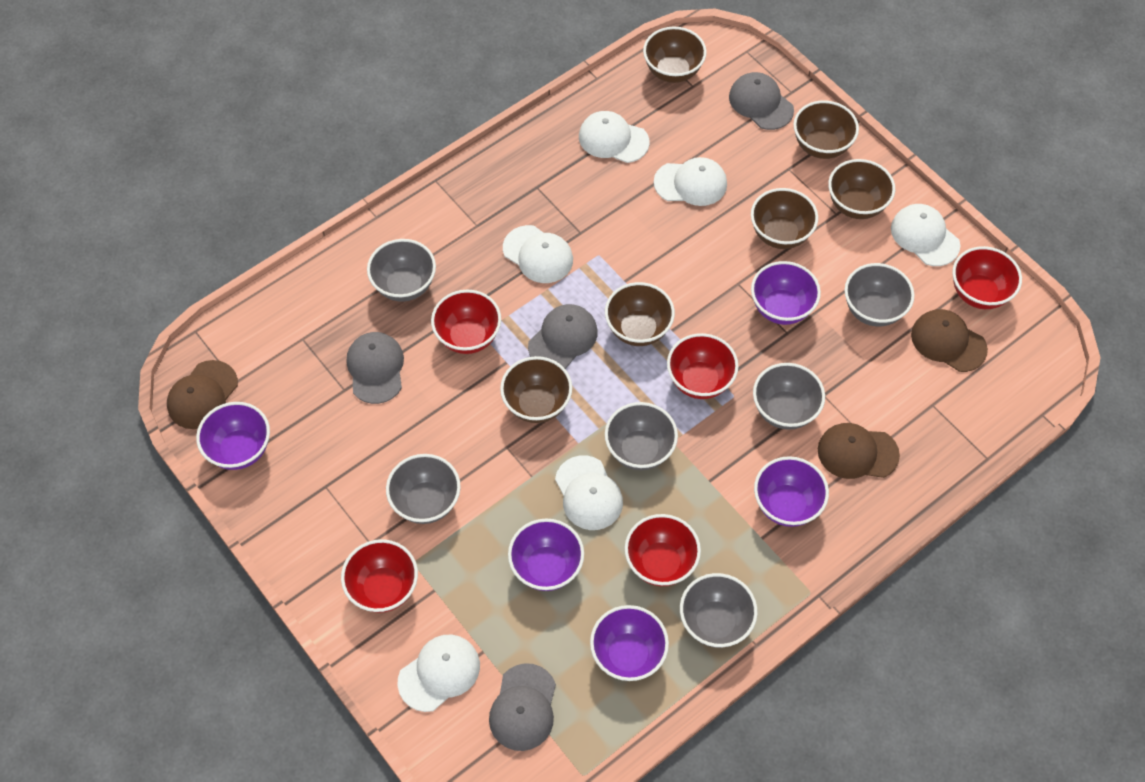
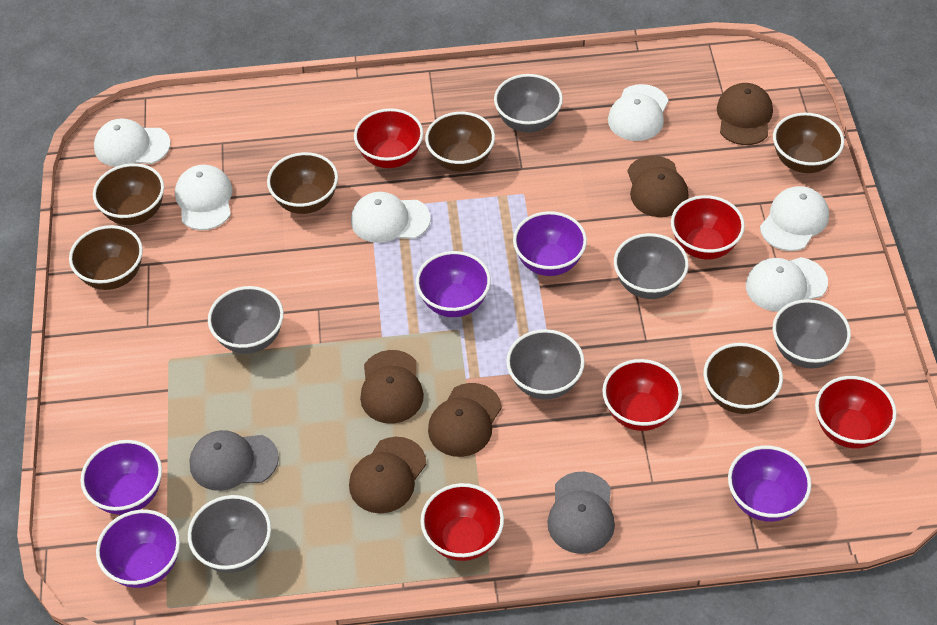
brown cap: [167,360,238,429] [818,423,900,479] [911,309,988,372] = 3 -> [349,437,426,513] [360,350,424,424] [428,383,502,457] [627,156,689,217] [717,83,773,145] = 5
grey cap: [347,332,404,404] [489,663,556,751] [528,304,598,369] [729,72,794,130] = 4 -> [189,430,279,491] [547,471,615,554] = 2

